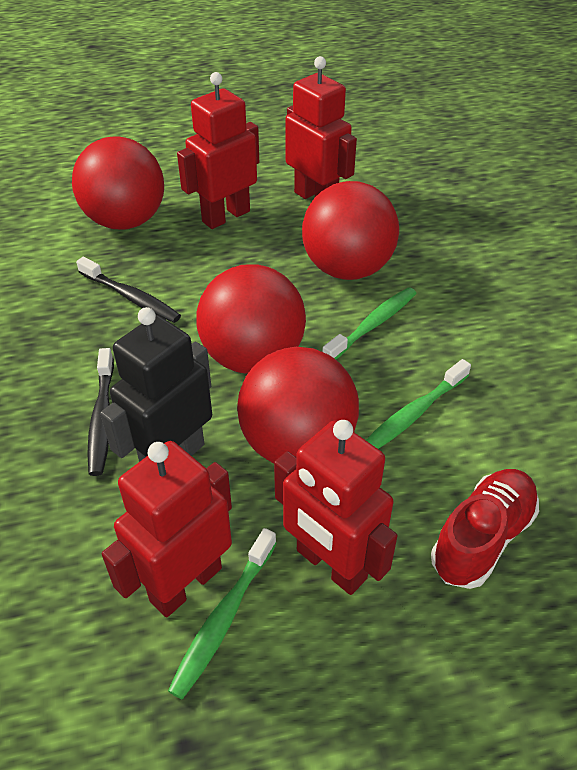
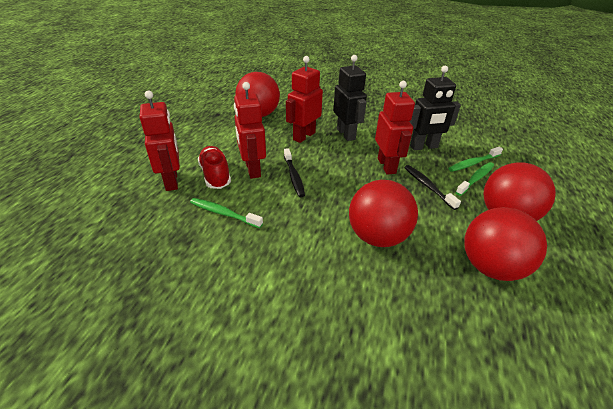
black robot: [100,307,212,462] = 1 -> [333,55,367,141] [409,66,461,150] = 2

